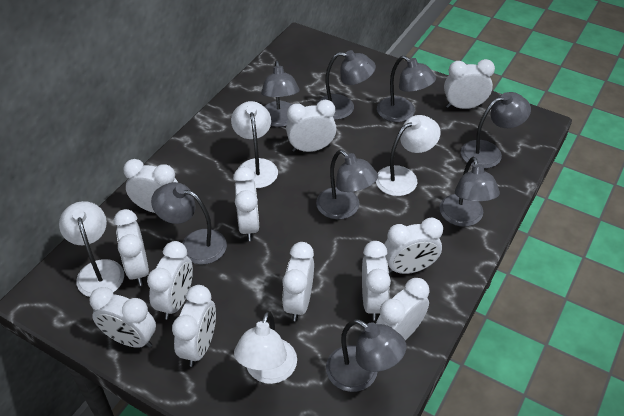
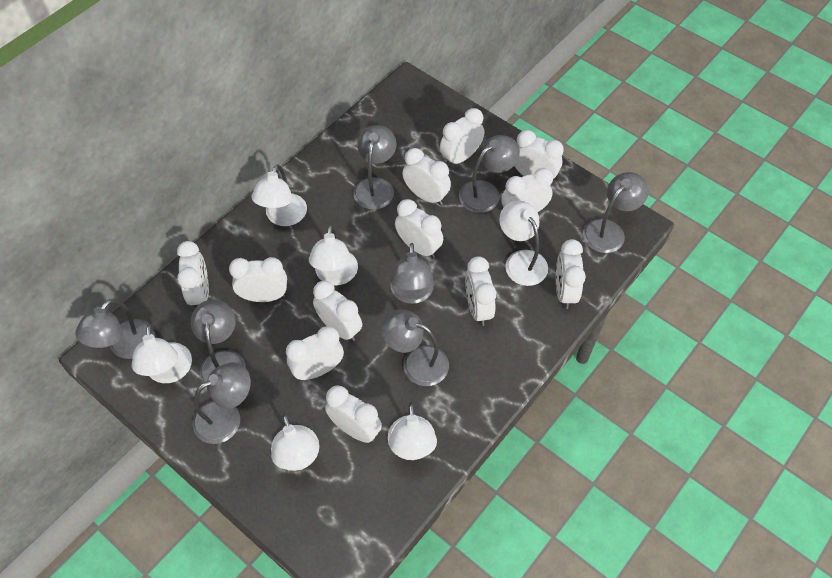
white lamp: [59,201,124,297] [231,101,278,188] [234,311,297,384] [376,115,441,196] = 4 -> [132,324,192,383] [251,164,307,226] [271,413,319,471] [309,224,358,286] [388,402,437,460] [499,200,548,286] = 6

